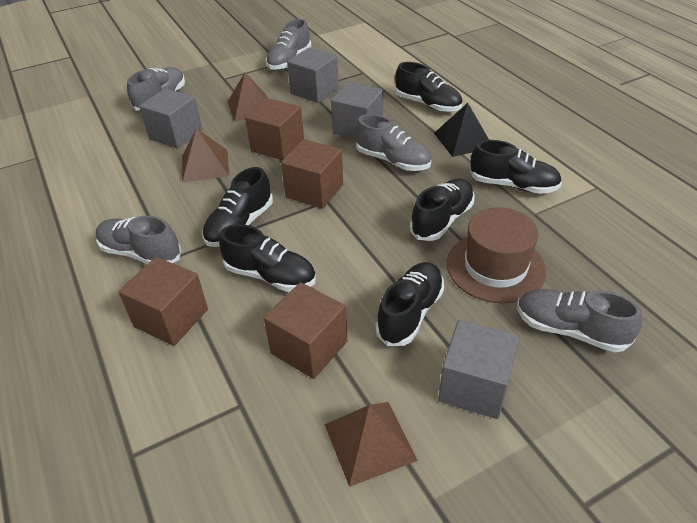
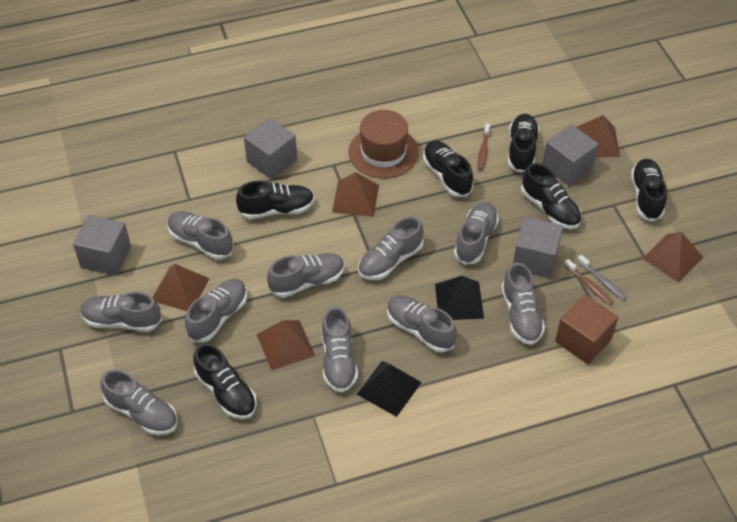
black pyramid: [434,103,489,157] = 1 -> [357,361,422,417] [435,276,484,320] = 2
brown cube: [118,257,208,346] [245,98,304,160] [264,282,347,379] [281,139,343,209] = 4 -> [555,294,618,364] = 1
brown pyramid: [182,128,229,183] [228,72,268,122] [324,402,418,487] = 3 -> [153,264,210,311] [257,320,315,371] [332,172,379,217] [576,115,620,157] [643,232,703,283] = 5
brown toothbrush: none = 0 -> [478,123,490,171] [564,259,613,305] = 2
grey shoe: [96,216,181,264] [127,67,185,111] [266,19,311,70] [355,114,431,171] [517,289,643,352] = 5 -> [80,292,162,332] [101,369,177,435] [168,211,234,260] [185,279,247,343] [267,253,345,298] [322,306,358,393] [358,216,424,280] [387,295,457,353] [454,202,499,265] [501,262,545,345] = 10
grey toothbrush: none = 0 -> [577,255,627,301] = 1

